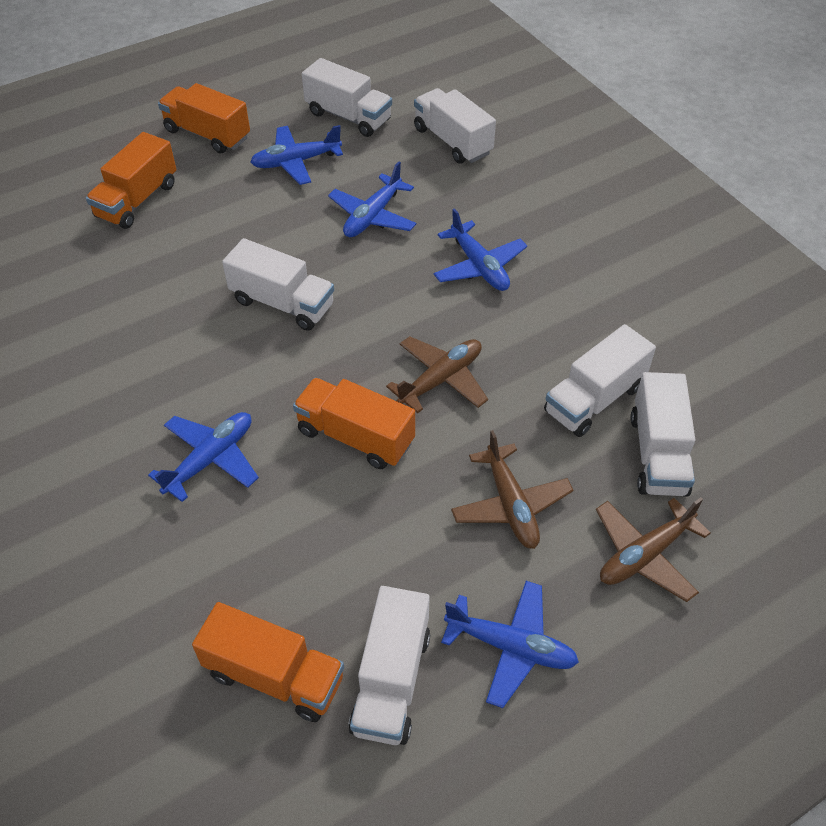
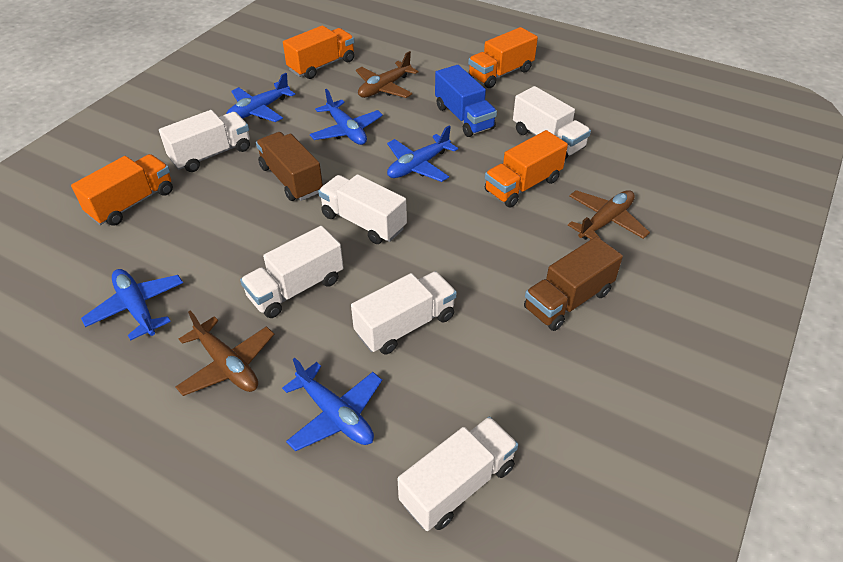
blue truck: none = 0 -> [435,65,497,137] = 1
brown truck: none = 0 -> [256,132,323,201] [524,237,623,331] = 2

